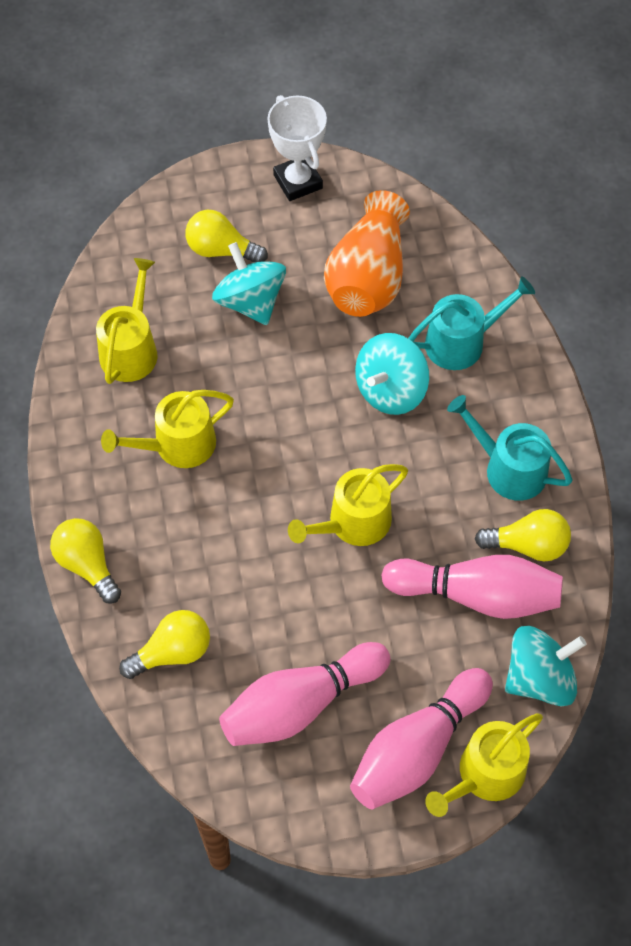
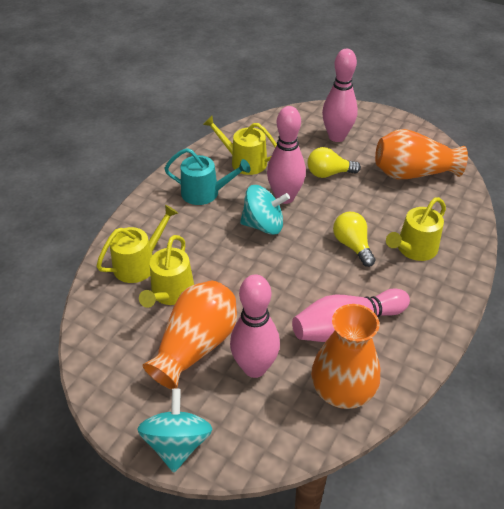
orange vase: [324,190,410,317] = 1 -> [143,281,237,389] [311,304,380,409] [375,129,468,179] = 3
pink bowling pin: [219,642,391,746] [350,668,493,809] [381,555,563,619] = 3 -> [230,274,280,378] [267,106,306,204] [292,288,410,342] [322,49,358,142] = 4
turquoise spinning top: [212,242,286,325] [355,333,429,415] [505,626,586,707] = 3 -> [137,389,212,472] [240,185,290,235] = 2
turquoise watering can: [408,276,535,370] [447,395,573,501] = 2 -> [164,148,251,205] = 1
white trophy: [267,95,327,201] = 1 -> none = 0
yellow light bulb: [50,518,121,604] [119,610,210,679] [185,210,268,262] [475,509,571,561] = 4 -> [307,147,361,178] [333,212,376,267] = 2

